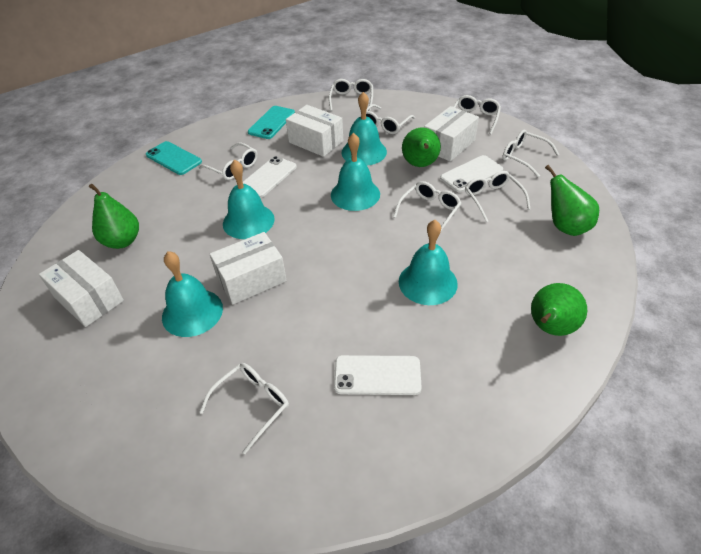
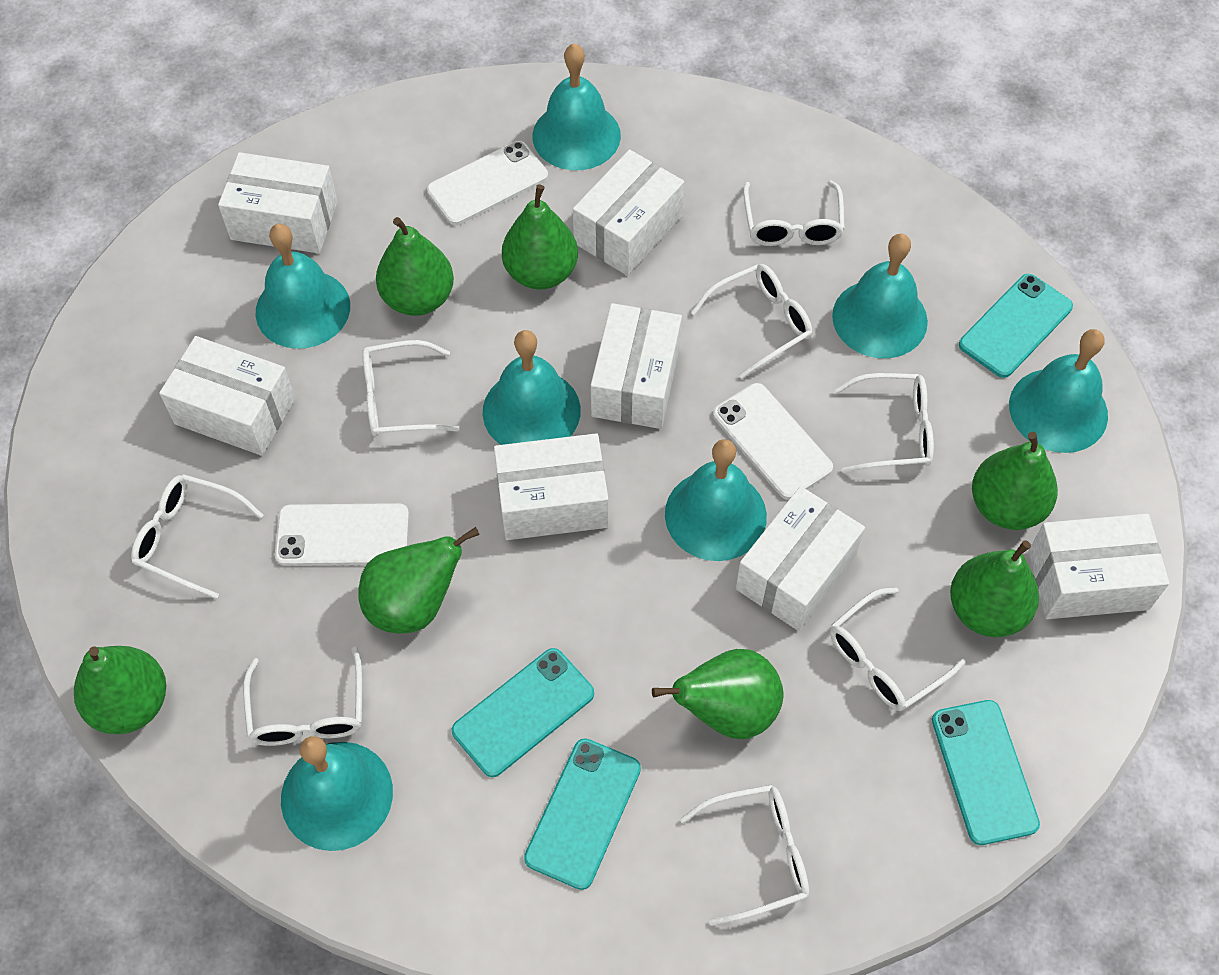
green pear: [89,184,139,249] [402,128,441,167] [531,283,587,336] [545,165,599,236] = 4 -> [74,646,166,734] [358,527,480,633] [376,217,454,316] [502,184,578,289] [652,649,783,739] [950,540,1039,637] [972,432,1058,530] = 7
turquoise bell: [162,251,223,337] [223,160,275,239] [331,133,380,211] [341,92,387,166] [399,220,458,305] = 5 -> [256,224,350,349] [281,736,393,851] [483,330,581,445] [532,43,621,170] [665,439,767,561] [832,234,928,358] [1009,329,1108,453] = 7
turquoise phone: [146,141,202,175] [248,106,295,139] = 2 -> [452,648,594,777] [524,738,641,890] [932,700,1040,845] [959,274,1073,378] = 4
white box: [39,250,124,327] [210,232,287,304] [286,105,343,157] [424,106,479,162] = 4 -> [159,336,295,456] [218,152,338,253] [494,433,608,540] [573,150,684,276] [591,303,682,429] [736,486,865,631] [1028,514,1169,619] = 7

